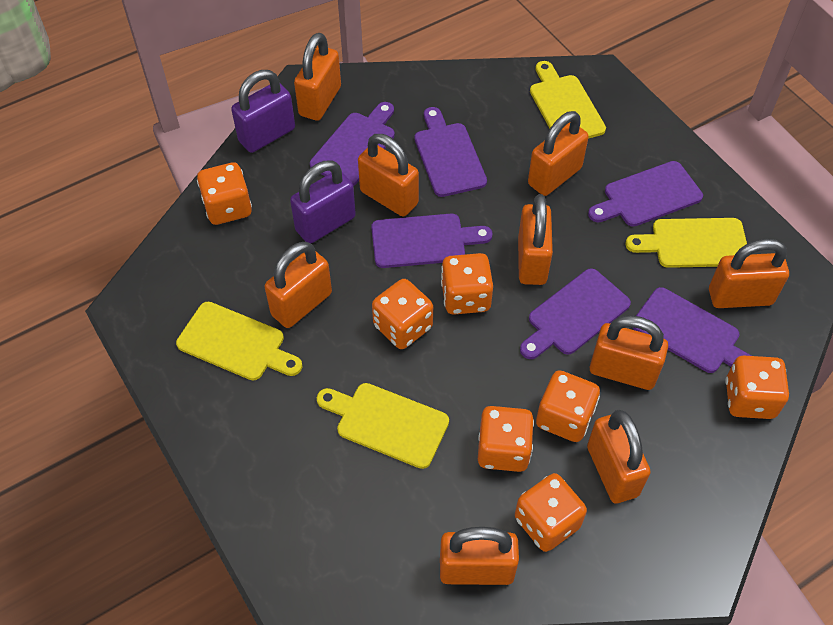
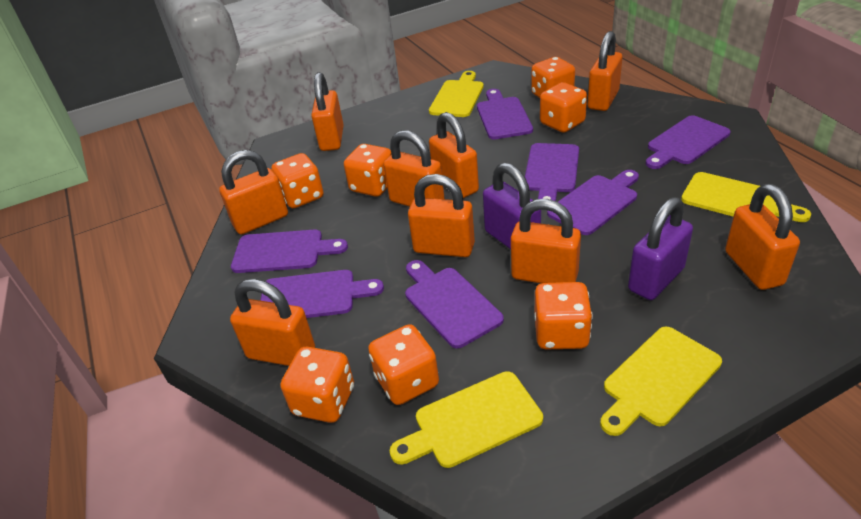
purple cutting board: [310,102,394,186] [371,214,492,268] [415,107,487,197] [520,268,631,359] [588,161,703,227] [632,287,752,373] = 6 -> [231,230,348,273] [260,270,384,318] [405,260,504,348] [477,89,533,139] [525,143,579,201] [547,170,639,235] [646,116,731,169] = 7

